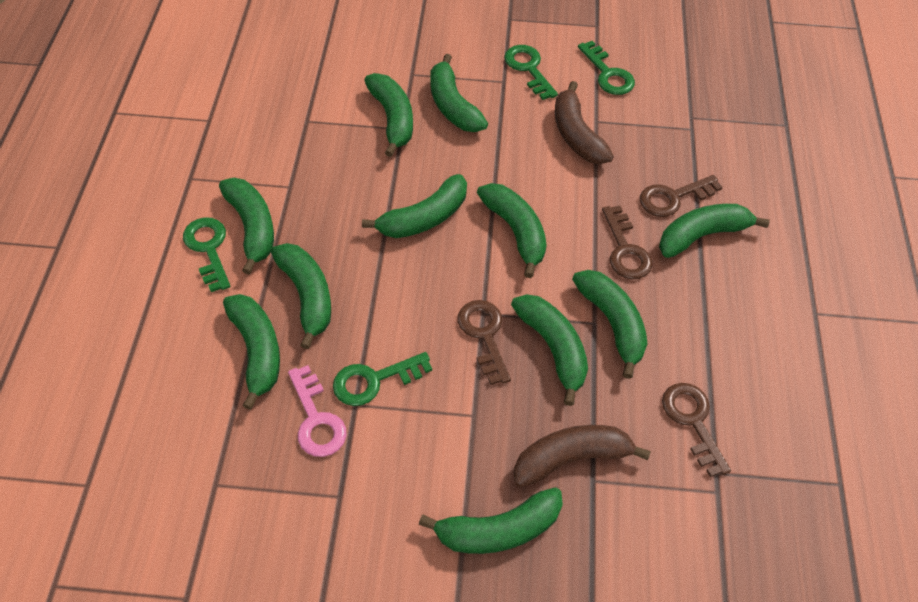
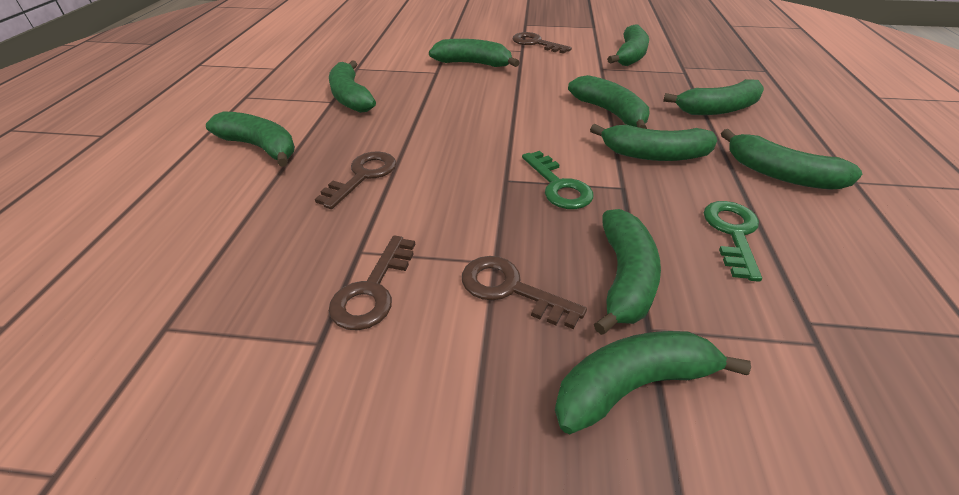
brown banana: [514,425,651,487] [555,81,614,164] = 2 -> none = 0
green banana: [219,178,274,274] [223,294,280,410] [271,243,331,349] [362,174,467,238] [364,73,413,157] [418,487,563,554] [430,54,488,132] [477,183,547,278] [511,294,588,406] [572,270,648,379] [659,204,770,258] = 11 -> [206,111,295,167] [329,61,376,113] [429,39,520,67] [555,331,751,434] [568,75,649,129] [590,124,717,161] [594,209,661,335] [607,25,649,66] [663,79,764,115] [721,129,862,190] = 10
green key: [183,217,230,292] [333,352,432,406] [504,45,558,100] [578,41,635,95] = 4 -> [522,151,593,209] [704,201,762,282] = 2
pink key: [288,365,347,457] = 1 -> none = 0

